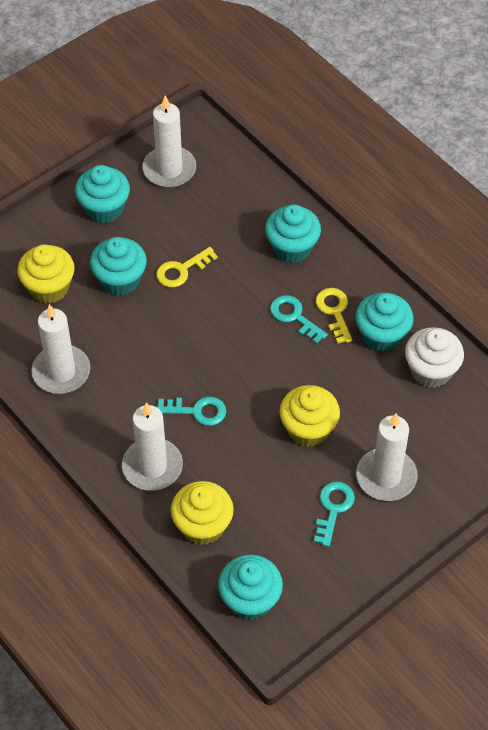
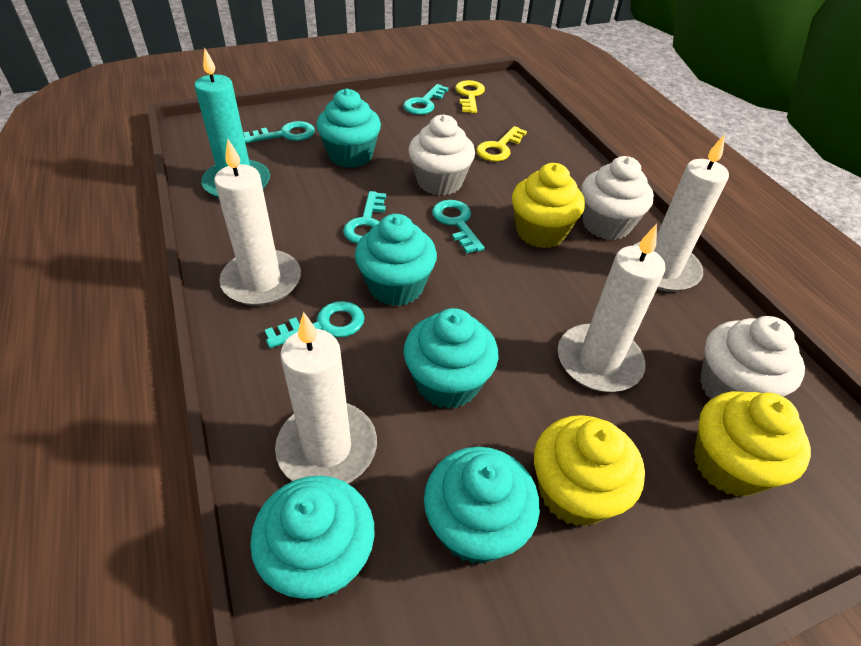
turquoise candle: none = 0 -> [194,47,270,198] = 1
turquoise key: [157,397,227,426] [270,295,328,344] [314,482,355,547] = 3 -> [243,121,315,143] [265,301,364,348] [343,191,386,244] [403,84,448,115] [432,200,485,253] = 5
white cupcake: [405,327,464,388] = 1 -> [408,114,475,196] [581,156,654,240] [700,316,805,400] = 3

